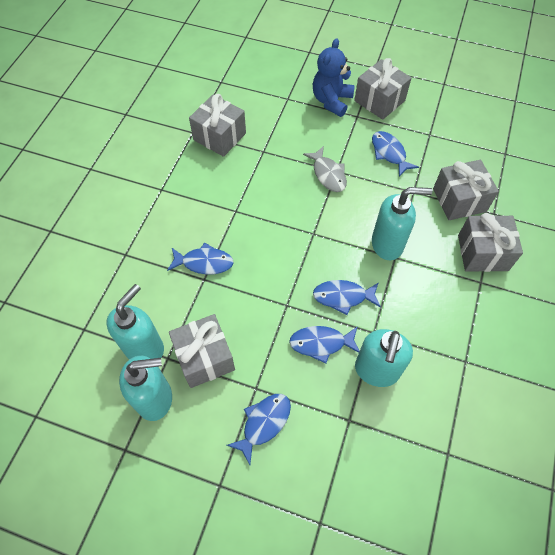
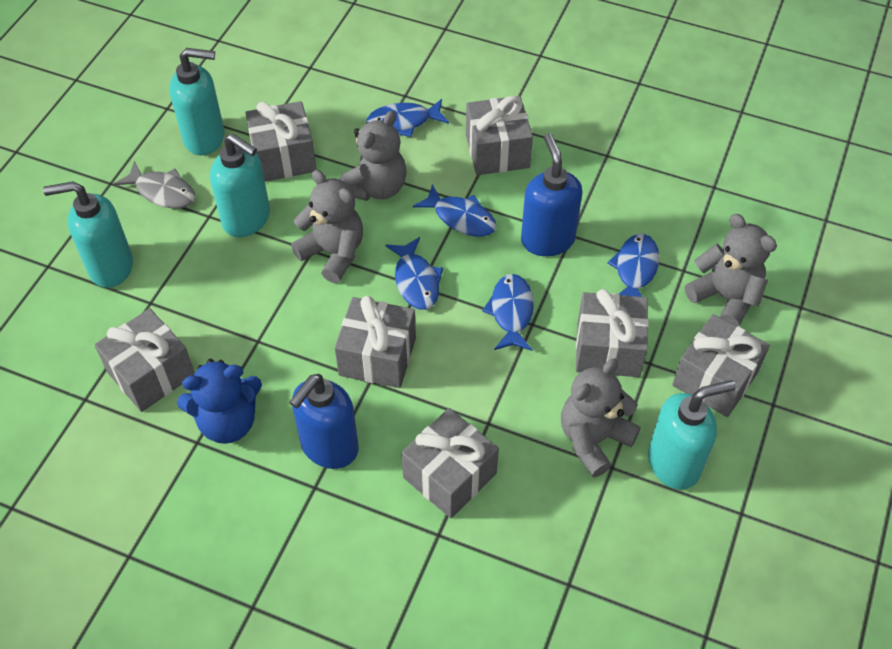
blue soap dispenser: none = 0 -> [289,374,359,469] [521,133,582,256] = 2
grey gift: [169,314,235,388] [189,94,246,157] [354,58,411,120] [433,160,499,220] [458,213,523,272] = 5 -> [94,308,195,412] [245,101,317,182] [335,296,416,388] [401,408,499,518] [466,96,533,175] [576,289,649,377] [672,314,770,417] = 7
grey teddy bear: none = 0 -> [291,170,363,283] [339,111,407,201] [561,358,641,477] [685,214,777,326] = 4

